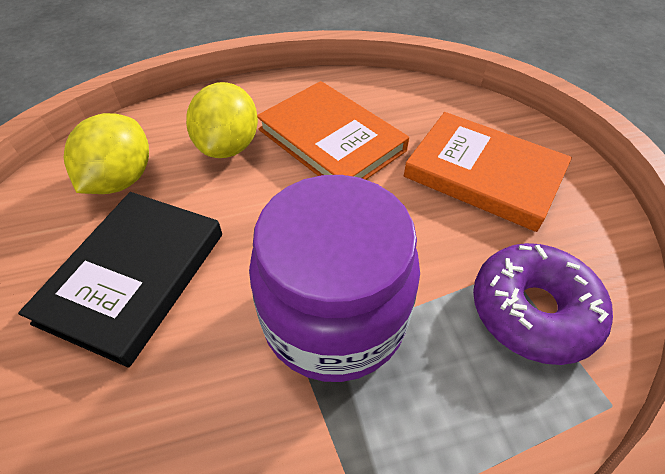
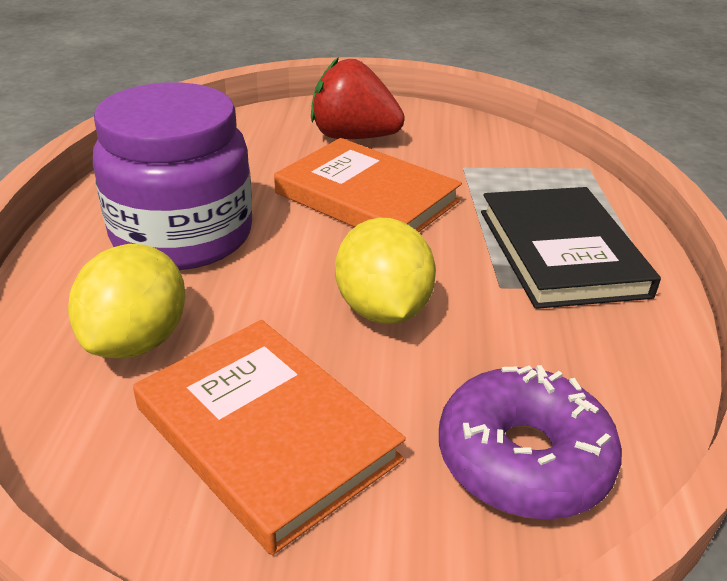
red strawberry: none = 0 -> [311,57,405,139] = 1

